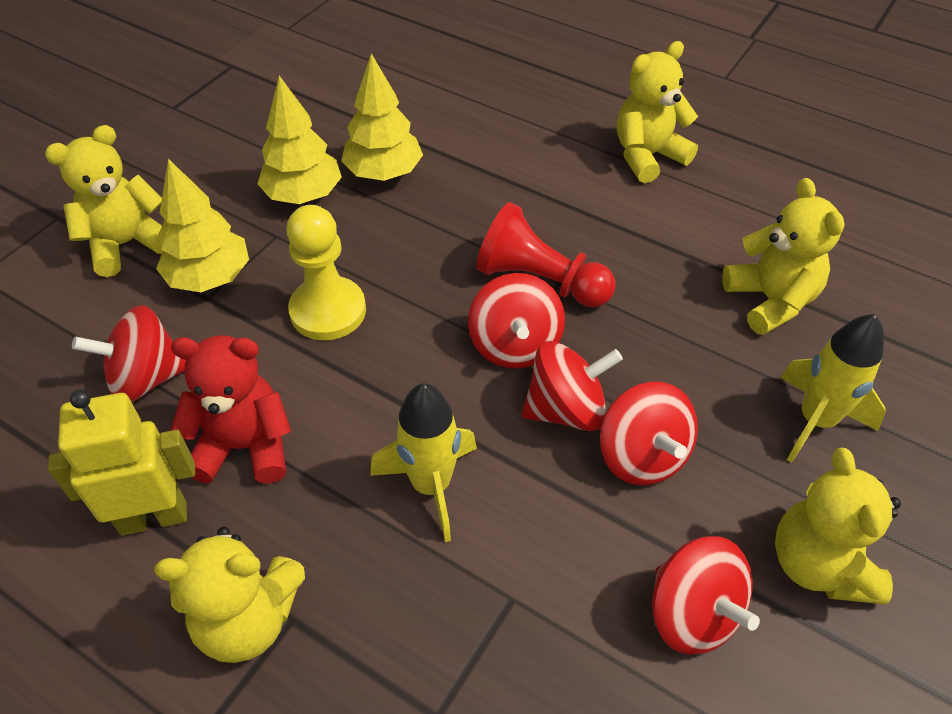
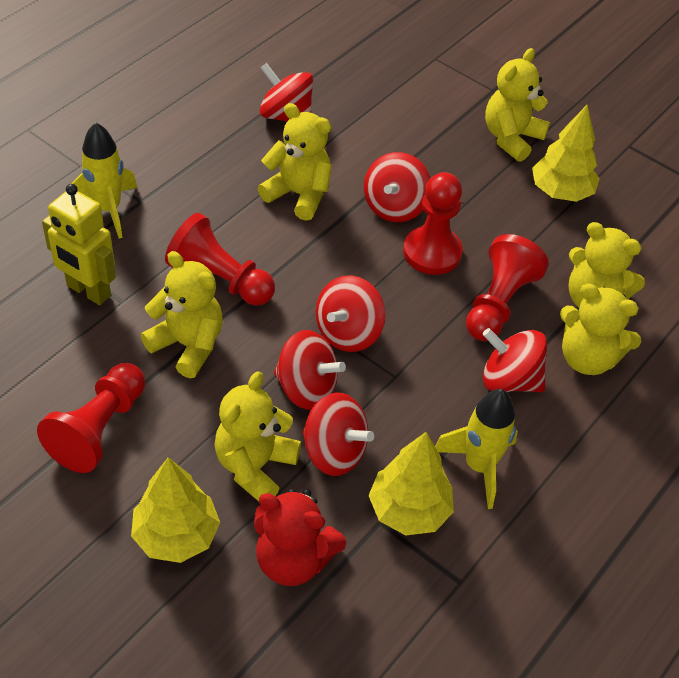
red pawn: [476,202,616,308] = 1 -> [37,363,145,473] [165,213,275,306] [403,172,463,275] [466,234,549,341] = 4
red spinning top: [72,305,186,402] [468,273,565,369] [522,341,623,431] [600,382,698,485] [652,536,760,655] = 5 -> [260,63,313,122] [274,330,346,410] [302,392,374,476] [316,275,385,352] [364,152,430,222] [483,328,547,392] = 6
yellow pawn: [286,205,366,340] = 1 -> none = 0
yellow teddy bear: [45,125,162,277] [154,527,305,663] [617,41,698,183] [722,178,844,335] [775,448,901,604] = 5 -> [141,251,223,378] [214,371,301,502] [258,103,332,221] [485,48,550,162] [560,284,641,375] [568,222,645,307] = 6

